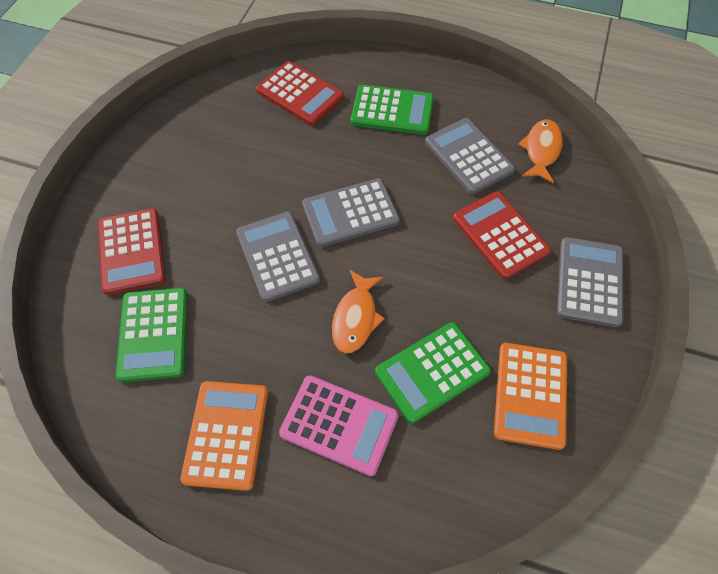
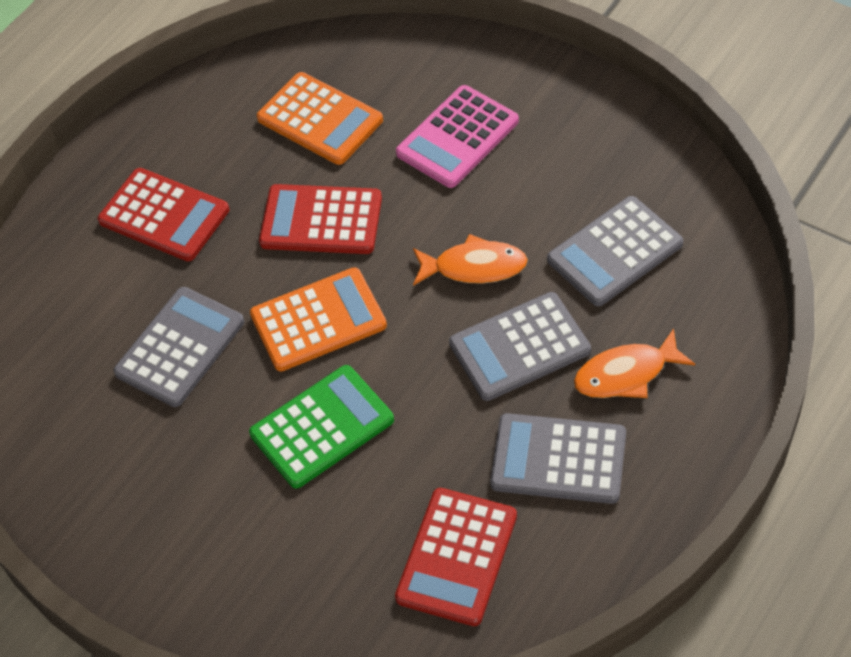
green calculator: [115,288,188,382] [351,85,434,135] [375,322,491,423] = 3 -> [249,365,394,489] = 1

